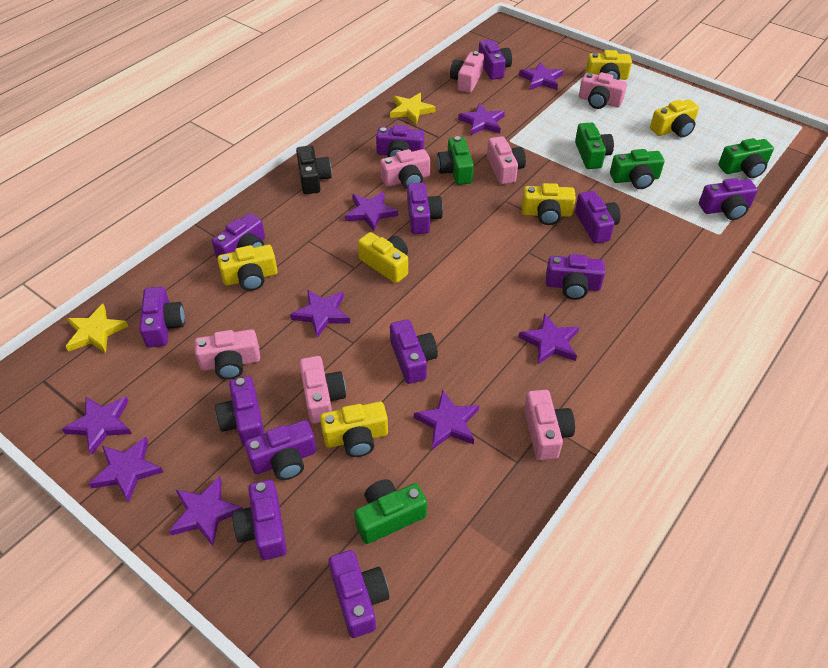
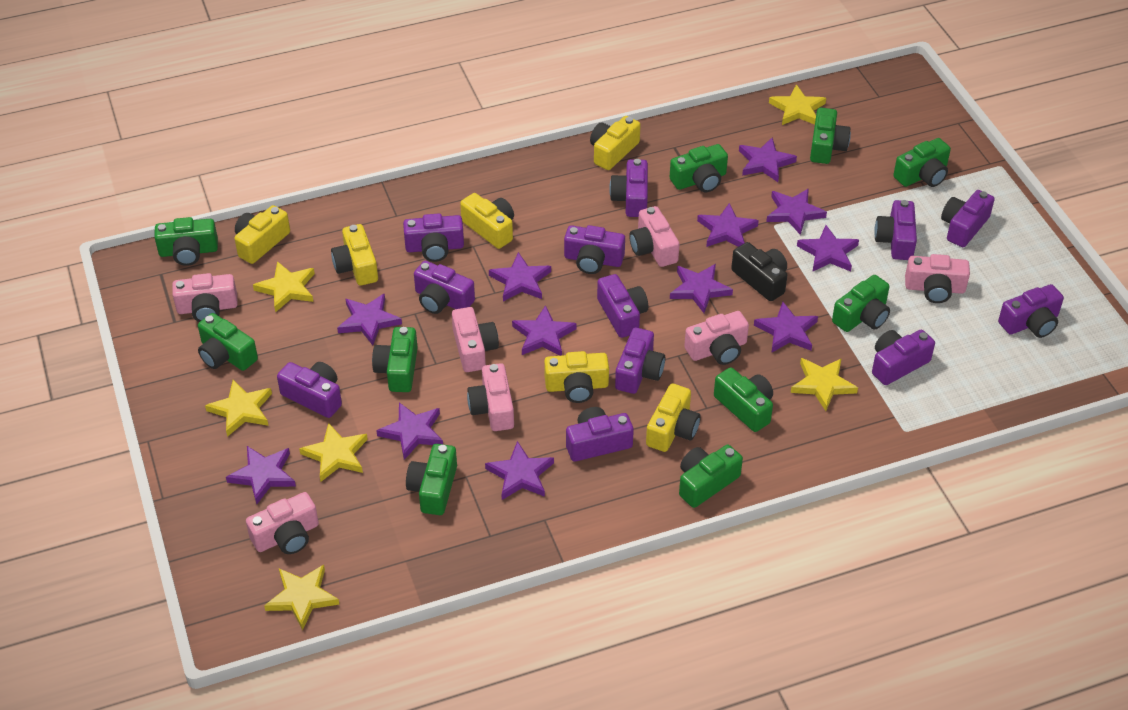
green camera: [354,479,427,544] [437,136,474,185] [575,123,614,169] [610,149,665,189] [718,138,774,178] = 5 -> [154,217,218,266] [198,313,258,371] [372,327,418,392] [406,444,457,515] [670,144,728,192] [679,445,743,508] [714,367,773,432] [810,108,851,164] [832,275,890,332] [893,138,951,187] = 10
purple camera: [139,287,185,348] [212,213,265,258] [215,376,265,446] [232,480,287,560] [245,420,317,480] [329,550,389,638] [376,125,424,157] [390,319,438,384] [407,183,443,234] [479,39,512,80] [546,254,605,300] [575,191,621,243] [699,178,758,220] = 13 -> [277,362,342,418] [403,214,464,262] [414,261,475,314] [564,225,625,274] [566,407,634,462] [597,274,648,338] [609,159,648,217] [615,327,665,394] [872,330,935,385] [874,200,917,260] [941,190,995,247] [998,284,1064,338] = 12
purple star: [62,397,132,455] [89,437,163,502] [169,476,243,546] [290,289,350,338] [345,192,398,231] [414,390,479,450] [458,103,505,135] [519,62,564,90] [519,313,579,364] = 9 -> [226,446,296,504] [337,293,402,345] [376,402,443,460] [485,441,554,500] [489,252,551,301] [512,305,576,356] [670,264,733,313] [697,203,759,247] [739,137,797,182] [754,302,818,352] [766,188,827,235] [797,225,859,272] = 12
yellow star: [65,304,128,353] [390,93,436,125] = 2 -> [205,380,272,437] [253,261,315,312] [264,565,340,630] [299,423,368,482] [769,84,826,125] [791,358,858,411] = 6

